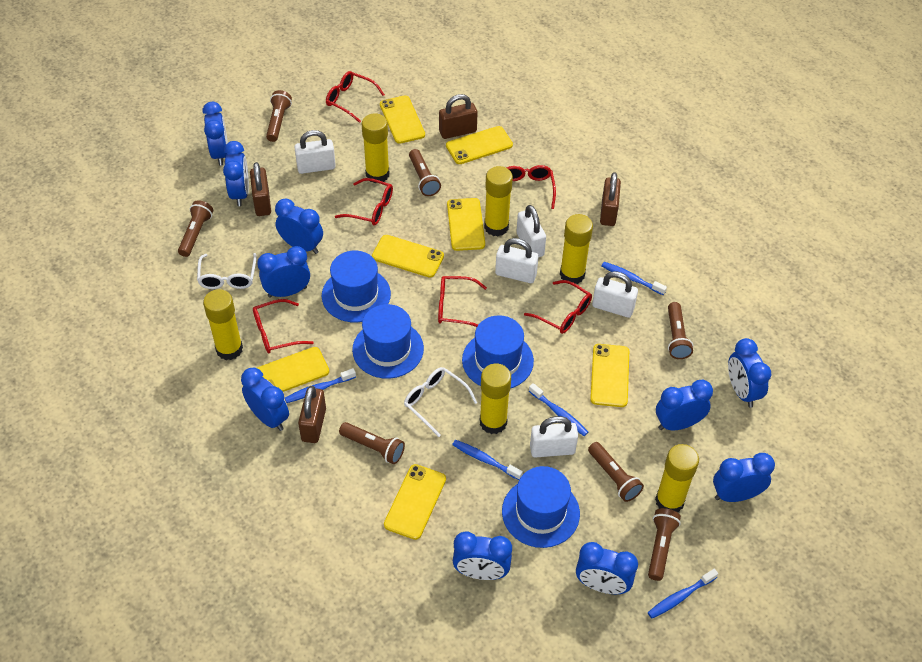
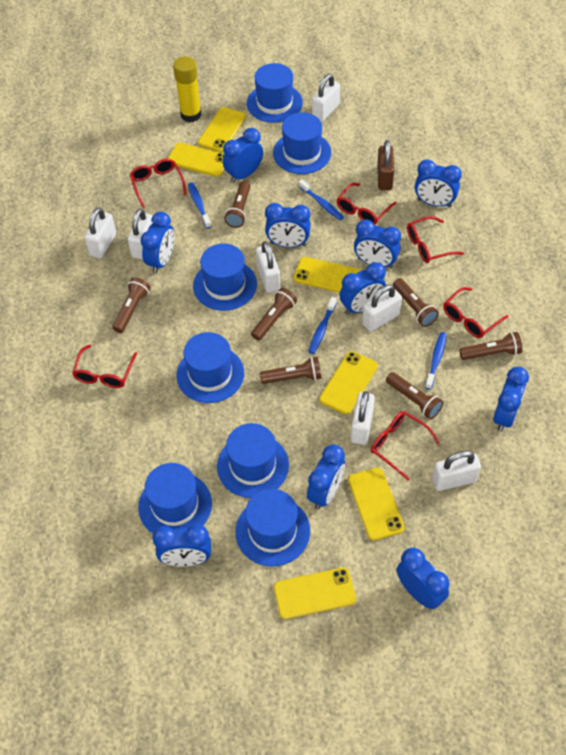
blue hat: [322,251,391,322] [352,304,424,379] [462,315,534,389] [502,466,580,548] = 4 -> [138,463,212,534] [176,332,244,403] [193,243,257,311] [217,423,289,498] [235,489,310,566] [247,63,303,123] [273,112,331,174] = 7
blue toothbrush: [285,368,356,403] [452,440,523,480] [529,383,588,436] [602,262,667,295] [648,569,718,619] = 5 -> [188,183,211,229] [299,179,344,220] [308,297,337,354] [425,332,447,390] = 4
brown padlock: [250,162,271,216] [298,386,326,443] [439,94,477,139] [600,172,621,226] = 4 -> [377,140,394,190] = 1
white glasses: [197,253,257,289] [404,367,477,437] = 2 -> none = 0
white padlock: [294,130,336,174] [495,238,538,283] [516,205,546,257] [530,416,578,458] [592,271,638,318] = 5 -> [85,207,116,258] [128,208,153,259] [256,241,280,293] [312,74,340,122] [351,391,375,445] [362,285,402,332] [432,451,481,491] = 7
yellow glue stick: [203,289,243,360] [362,113,389,183] [480,364,511,434] [484,166,513,236] [560,214,593,284] [655,444,699,512] = 6 -> [173,56,202,122] = 1
yellow phone: [257,347,329,392] [372,235,444,278] [380,95,425,144] [384,464,446,540] [446,126,513,164] [447,198,485,251] [590,344,629,407] = 7 -> [167,143,225,177] [198,107,246,152] [274,568,356,619] [294,257,361,293] [319,351,378,414] [348,468,405,541] = 6

